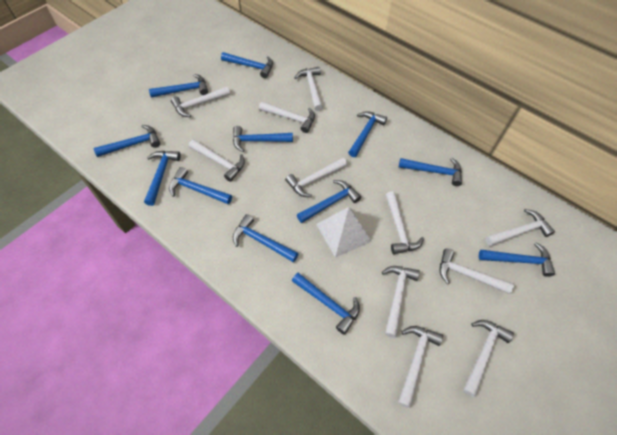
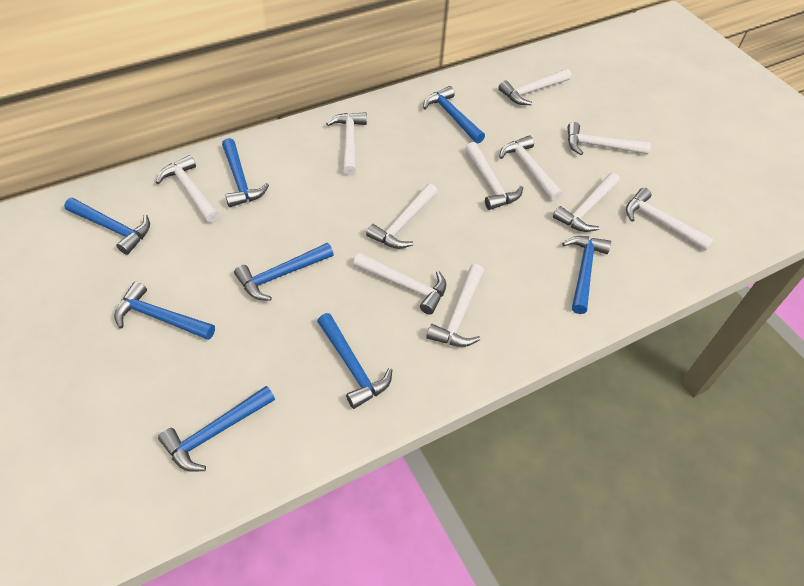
blue hammer: [93,125,160,157] [144,151,181,206] [149,74,208,98] [169,167,232,204] [221,52,273,78] [233,126,293,152] [233,214,299,263] [292,273,360,335] [297,180,361,223] [348,111,387,157] [399,158,462,186] [479,242,555,277] = 12 -> [64,198,150,255] [114,281,215,340] [158,386,275,472] [222,138,269,207] [234,243,334,301] [317,313,392,409] [423,86,485,144] [562,236,611,314] = 8
white pyramid: [316,207,372,258] = 1 -> none = 0

